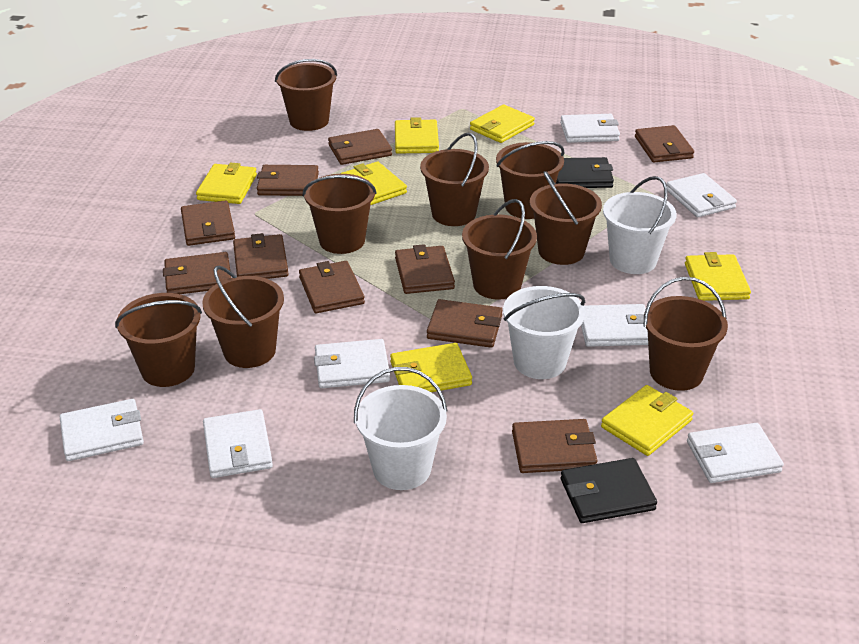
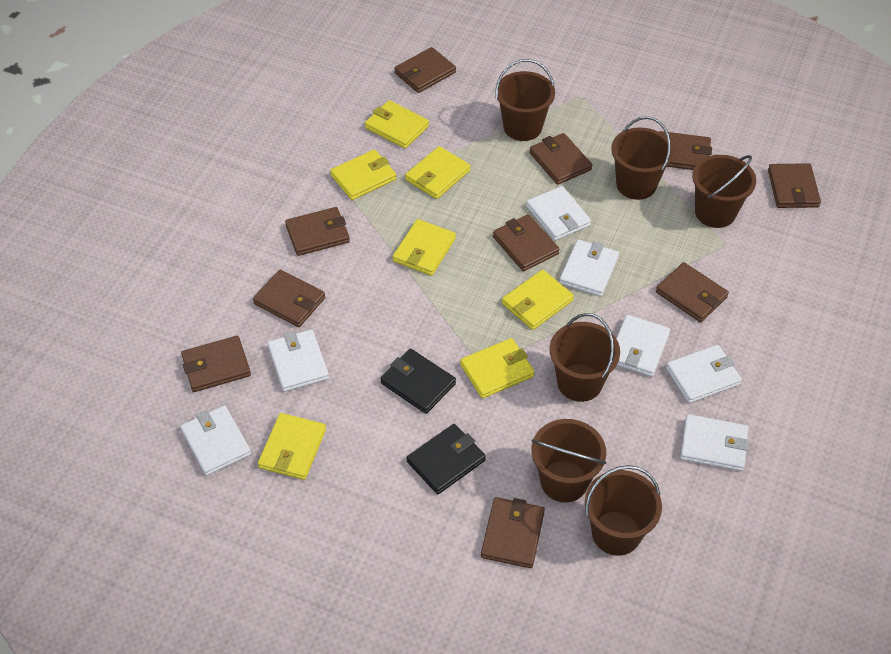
brown bucket: [115,293,202,387] [202,266,284,368] [275,59,337,131] [303,174,376,254] [420,133,489,226] [462,199,537,299] [496,141,565,219] [530,171,602,265] [643,277,728,391] = 9 -> [495,59,555,141] [532,419,606,502] [550,313,620,402] [585,465,662,556] [611,116,674,200] [692,155,756,228] = 6
white bucket: [354,367,447,490] [503,286,585,379] [603,176,677,274] = 3 -> none = 0

